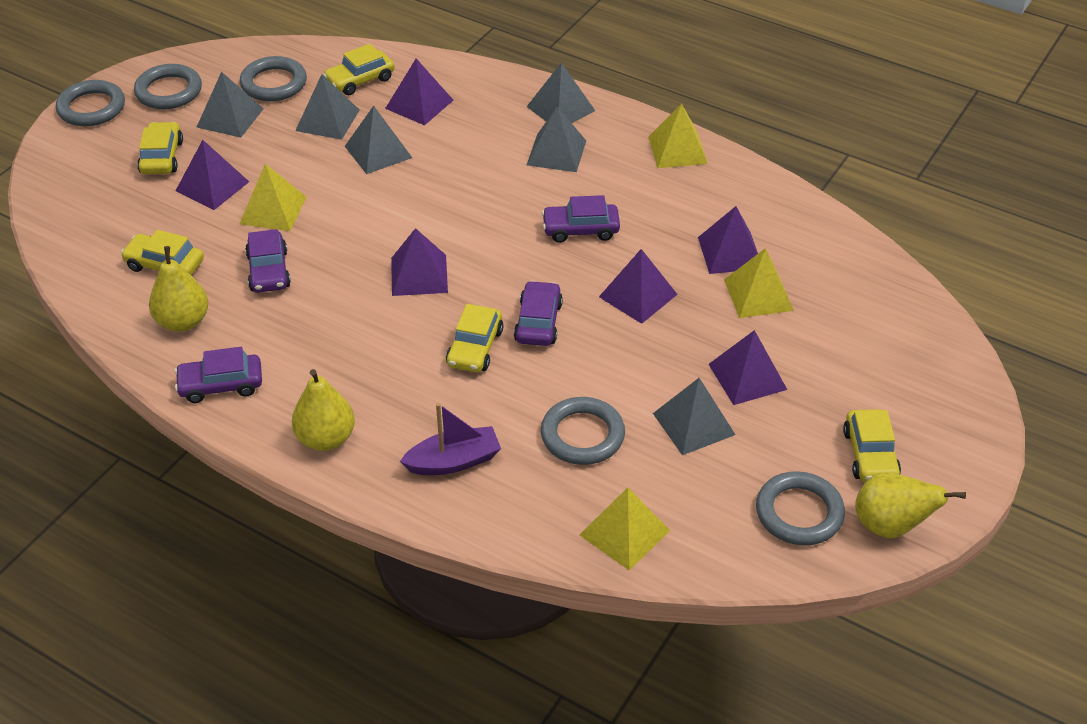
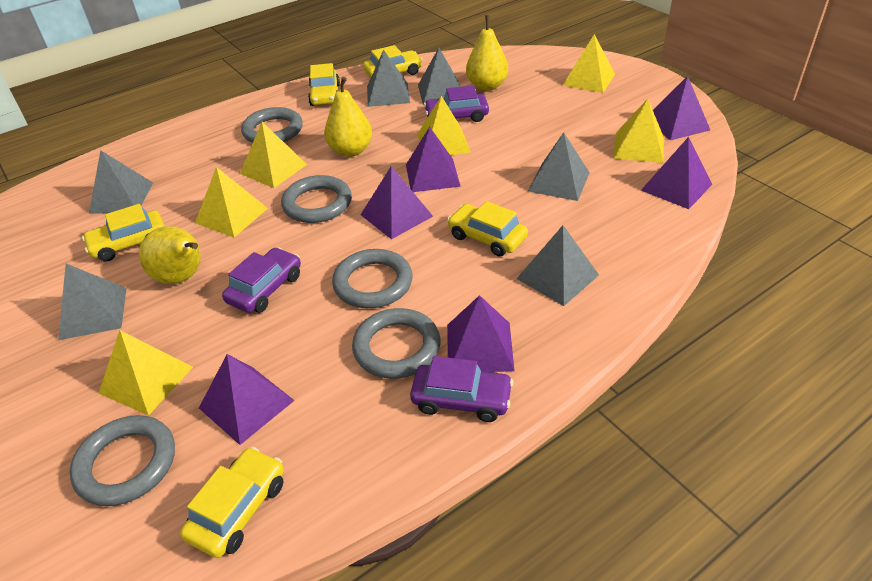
purple boat: [400,403,501,475] = 1 -> none = 0
purple car: [175,347,262,403] [245,229,291,293] [514,281,563,346] [542,195,620,243] = 4 -> [222,247,301,313] [410,356,513,422] [424,85,489,122] = 3
yellow pyramid: [240,164,306,231] [580,487,670,571] [648,104,708,168] [724,248,794,318] = 4 -> [98,330,193,416] [195,167,268,237] [240,122,307,188] [417,96,471,155] [563,34,615,93] [613,99,664,163] = 6

